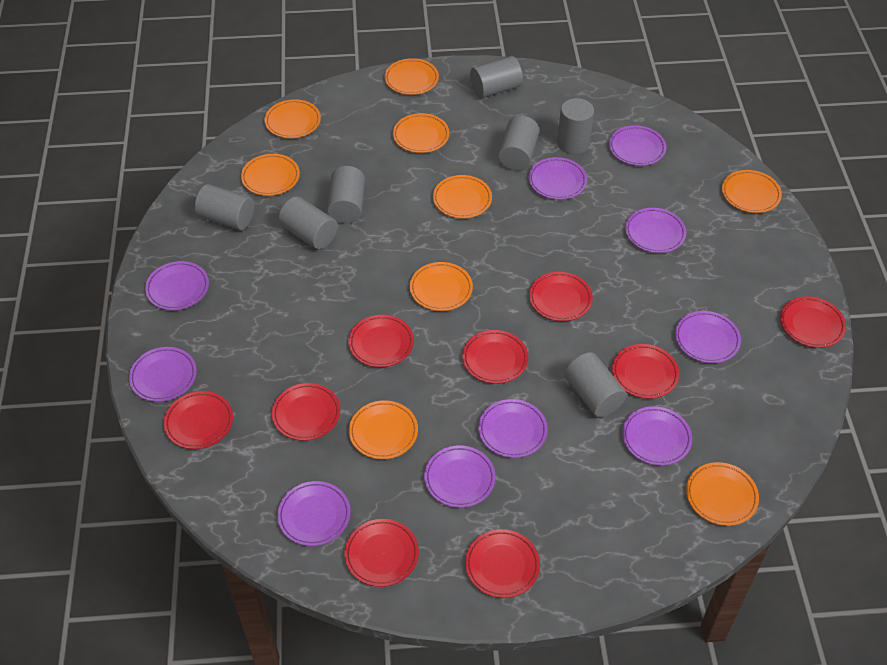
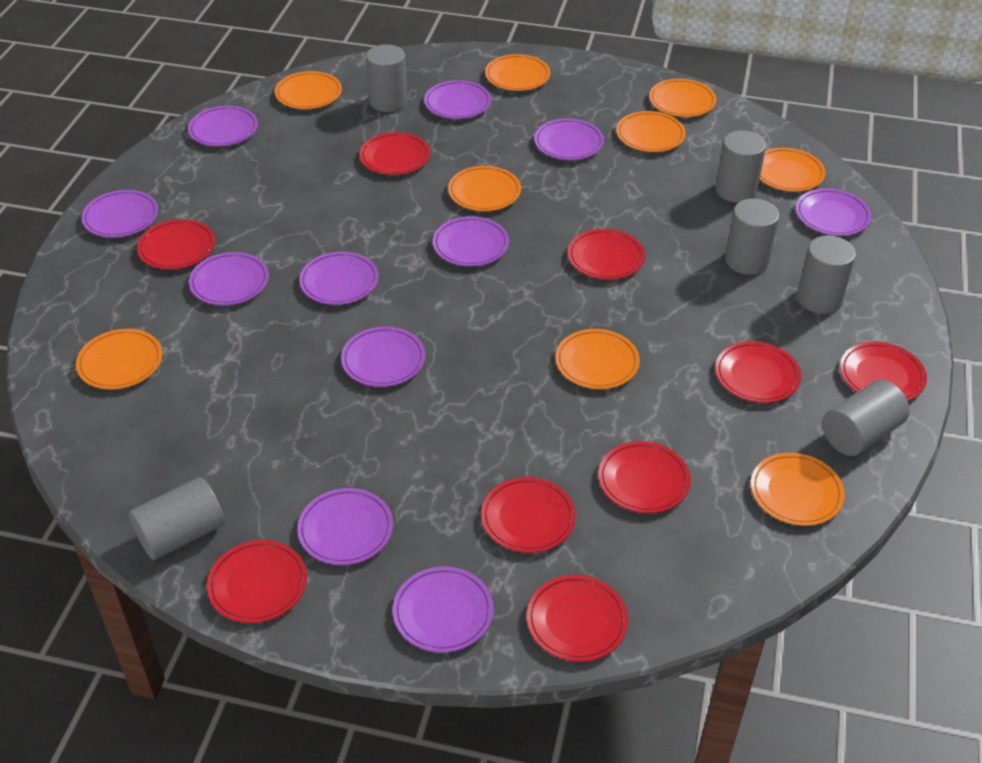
grey cylinder: [195,184,254,230] [279,196,337,249] [327,166,365,224] [470,56,523,98] [498,116,539,171] [557,98,594,154] [564,352,627,418] = 7 -> [129,477,225,560] [366,44,407,112] [715,130,766,203] [725,198,779,275] [797,236,856,314] [822,380,910,456] = 6
purple plate: [129,347,197,402] [145,261,209,310] [277,481,350,546] [424,446,496,508] [478,399,548,458] [529,157,587,200] [609,125,666,166] [622,406,692,466] [625,208,686,253] [675,311,741,363] = 10 -> [82,190,158,238] [188,106,258,146] [189,252,269,305] [297,488,393,565] [299,252,379,305] [341,326,425,387] [393,566,494,653] [424,80,492,119] [433,216,509,266] [534,118,604,160] [796,188,872,236] = 11

